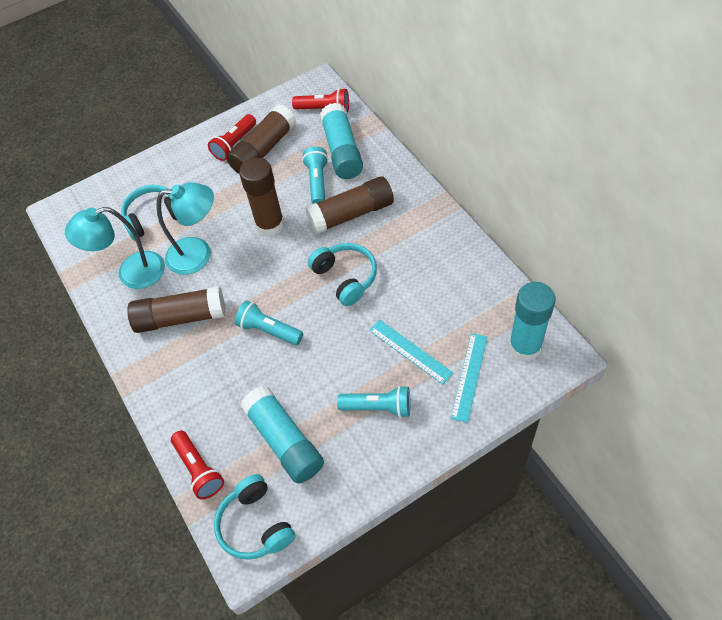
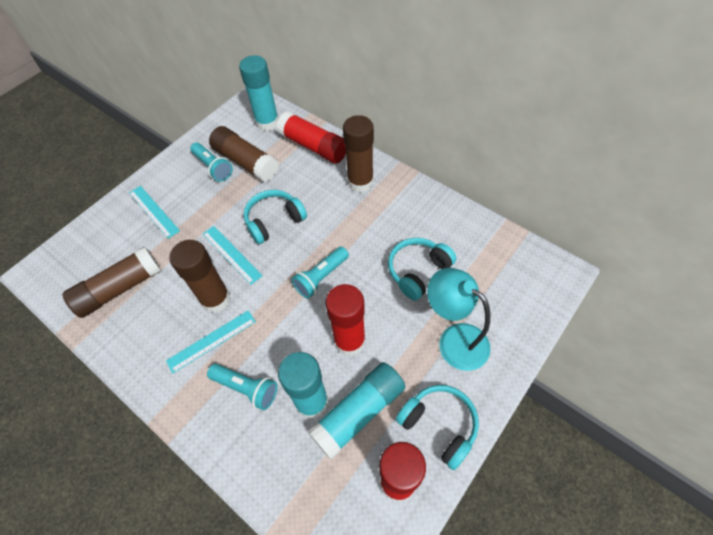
red flashlight: [171,431,224,499] [208,114,256,161] [292,88,349,112] = 3 -> none = 0
red glue stick: none = 0 -> [276,111,346,164] [325,284,366,356] [379,442,426,502] = 3
turquoise lamp: [65,207,165,289] [156,182,214,275] = 2 -> [427,268,490,371] = 1
turquoise ruler: [369,320,453,384] [451,333,487,423] = 2 -> [129,186,180,239] [166,310,256,373] [203,226,263,285] = 3

